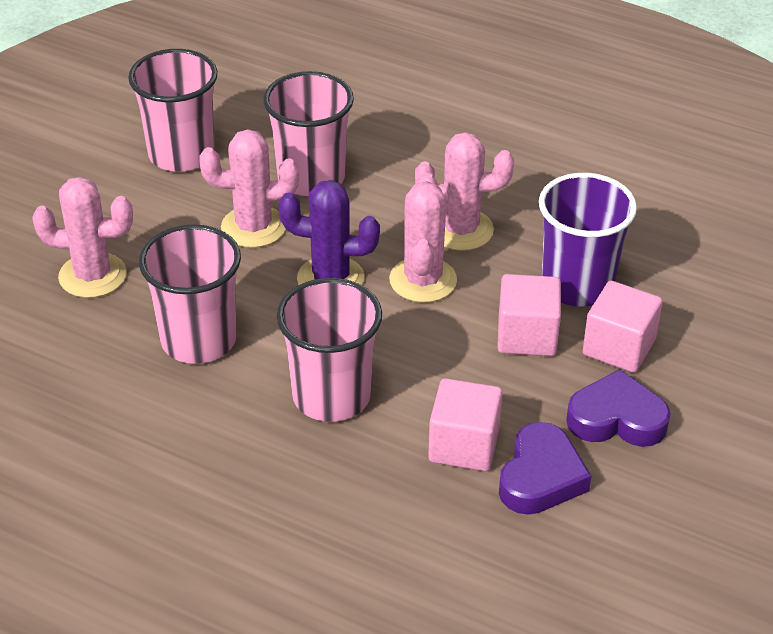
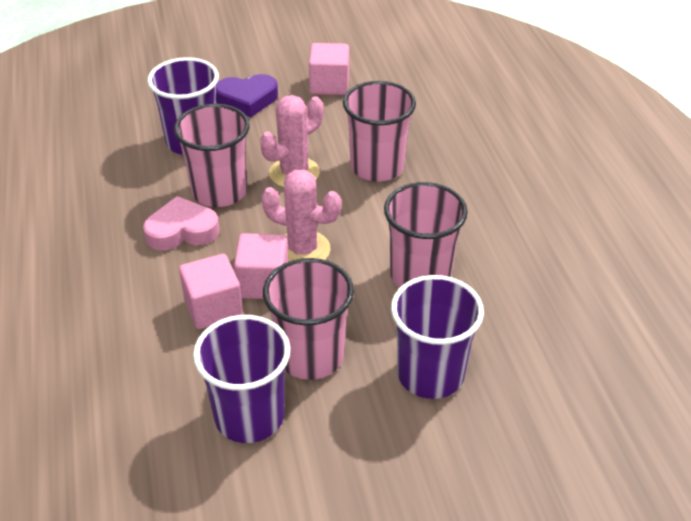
pink cactus: [32,177,133,298] [199,129,299,248] [389,173,457,303] [415,132,514,251] = 4 -> [260,95,323,187] [261,169,341,261] = 2
pink heart: none = 0 -> [143,196,219,250] = 1
purple cactus: [278,180,380,285] = 1 -> none = 0
purple cup: [539,173,637,307] = 1 -> [148,57,219,155] [193,315,291,443] [391,275,484,399] = 3
purple heart: [499,422,591,515] [566,369,671,447] = 2 -> [216,74,278,117] = 1

